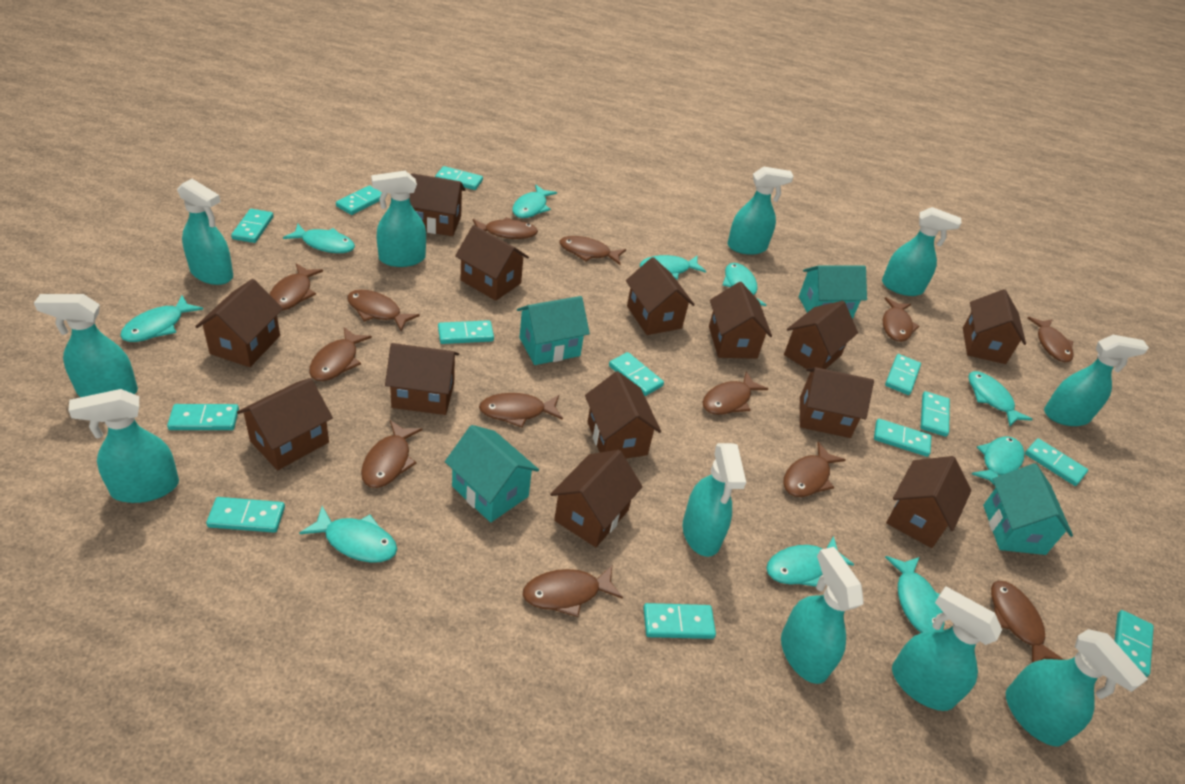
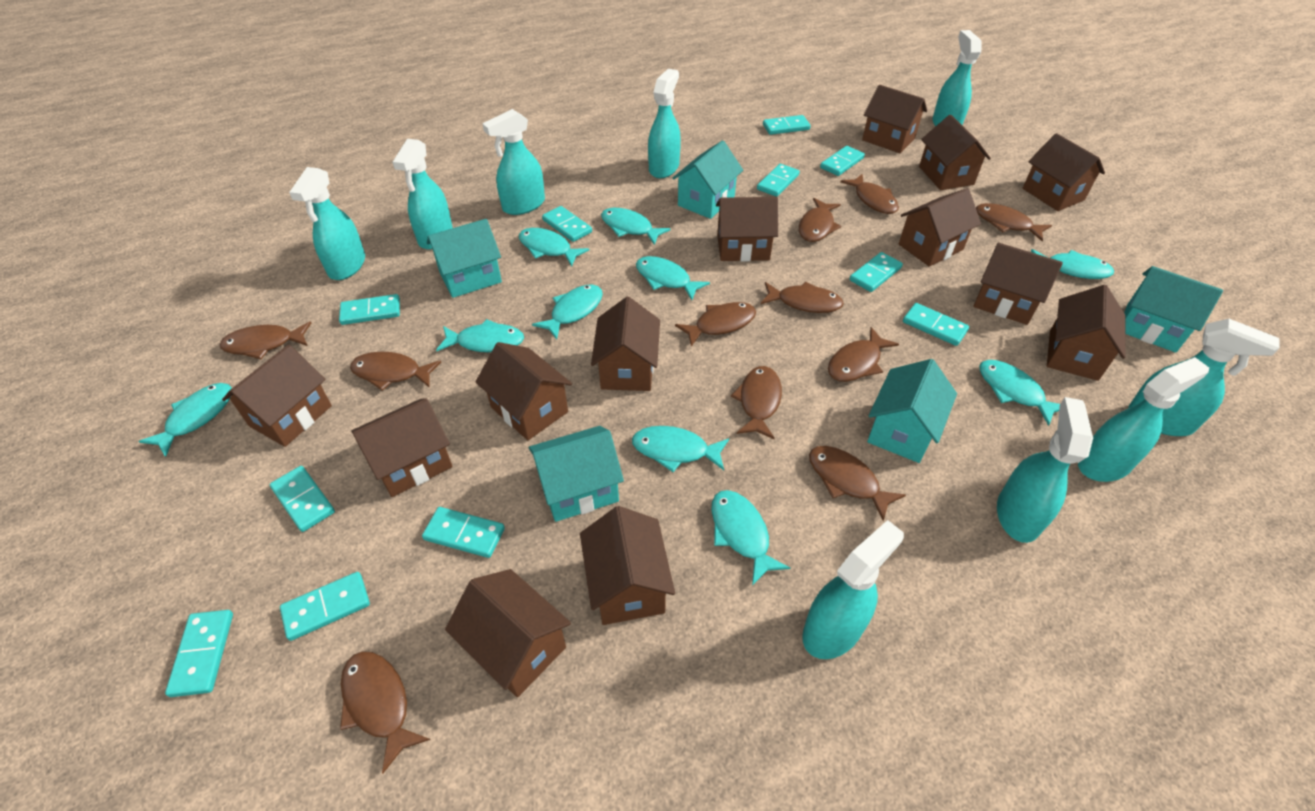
brown fish: [269,263,323,311] [309,327,372,381] [347,289,420,331] [361,420,422,488] [473,217,538,239] [479,393,563,428] [523,566,623,617] [560,236,626,265] [703,371,768,415] [783,442,845,497] [883,297,920,342] [991,581,1064,662] [1028,317,1074,362] = 13 -> [220,321,311,359] [340,651,430,774] [350,352,441,391] [675,302,756,347] [731,366,782,439] [761,281,844,313] [799,198,841,242] [809,446,906,521] [828,327,899,382] [840,174,899,214] [976,203,1052,241] = 11
turquoise domino: [167,404,239,430] [206,497,285,533] [231,209,274,243] [336,185,382,215] [435,166,483,190] [438,320,494,344] [609,352,664,396] [643,603,716,639] [874,419,932,457] [885,354,921,395] [921,391,950,437] [1025,438,1088,486] [1114,610,1154,677] = 13 -> [165,610,233,697] [270,466,335,532] [280,572,370,641] [339,294,400,325] [422,507,505,558] [542,206,592,242] [757,164,800,197] [763,115,811,135] [820,146,865,176] [850,252,903,292] [903,303,969,346] = 11
turquoise house: [445,425,539,522] [517,296,590,365] [799,265,867,319] [983,463,1073,555] = 4 -> [427,219,502,298] [529,426,624,522] [673,140,743,219] [867,359,957,463] [1124,266,1223,353] = 5
turquoise spray bottle: [34,294,138,397] [68,389,179,503] [177,179,233,285] [371,171,426,267] [683,443,746,557] [728,166,794,255] [781,547,864,684] [882,207,961,296] [892,586,1002,711] [1006,629,1148,746] [1044,335,1149,426] = 11 -> [289,167,365,280] [392,139,453,250] [482,109,545,215] [648,69,681,178] [802,520,904,659] [932,30,981,127] [997,397,1093,543] [1078,357,1209,482] [1128,319,1280,436] = 9

